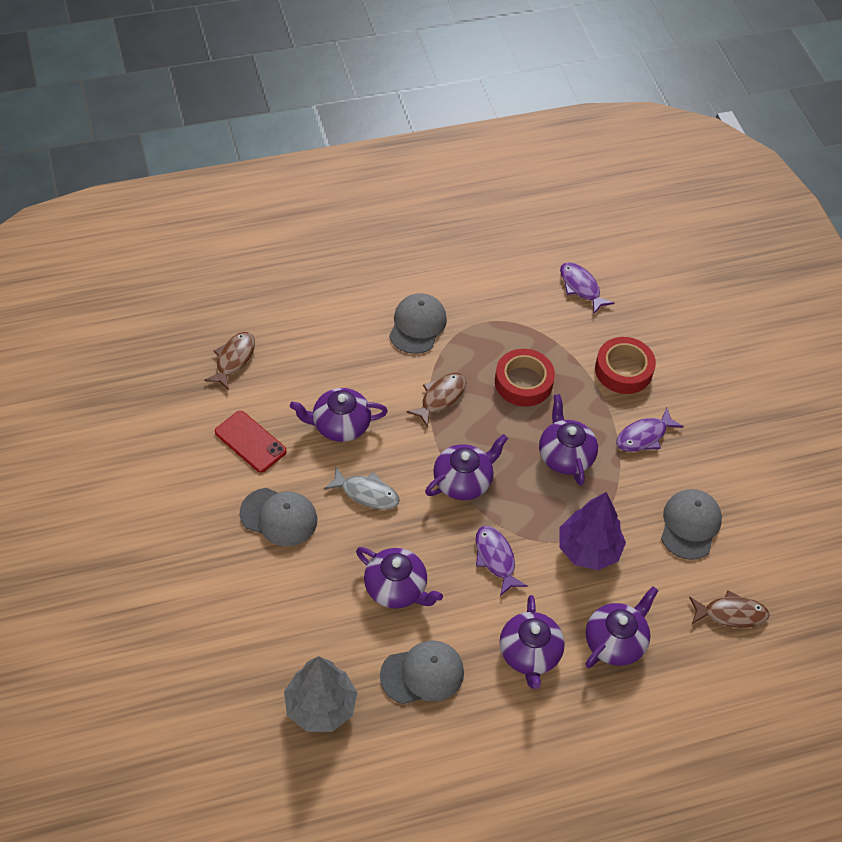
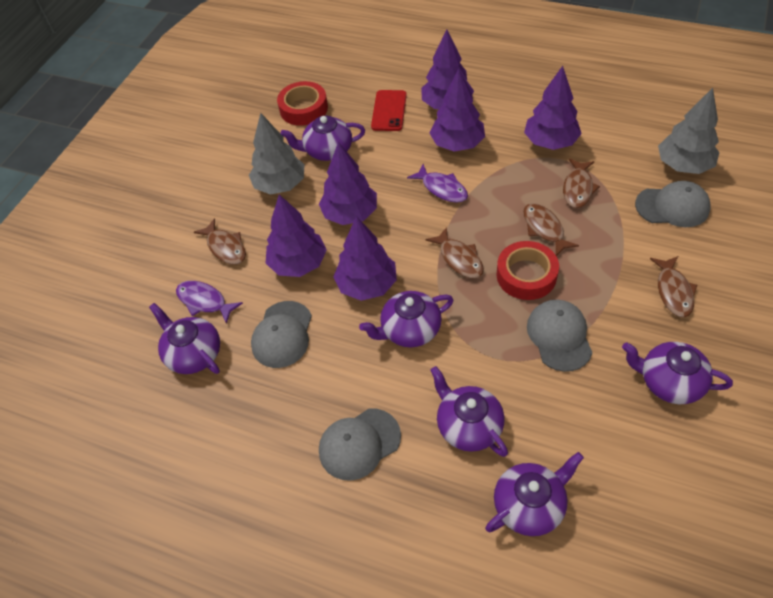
brown fish: [204,332,255,390] [406,373,466,428] [689,590,769,628] = 3 -> [194,218,246,265] [426,227,484,279] [523,203,579,257] [563,158,600,208] [650,256,697,318] = 5
grey fish: [324,467,400,510] = 1 -> none = 0
grey tree: [284,656,357,732] = 1 -> [249,113,305,195] [658,88,720,174] = 2
purple fish: [476,526,528,596] [560,262,614,314] [616,408,684,452] = 3 -> [176,281,243,324] [407,164,468,203] = 2
purple tree: [559,492,626,570] = 1 -> [266,195,327,277] [319,142,377,225] [333,216,397,301] [421,30,474,109] [430,69,485,152] [524,66,582,150] = 6

